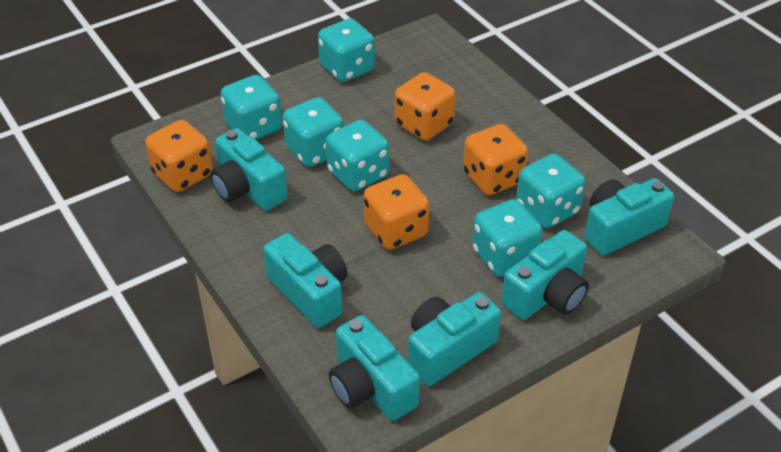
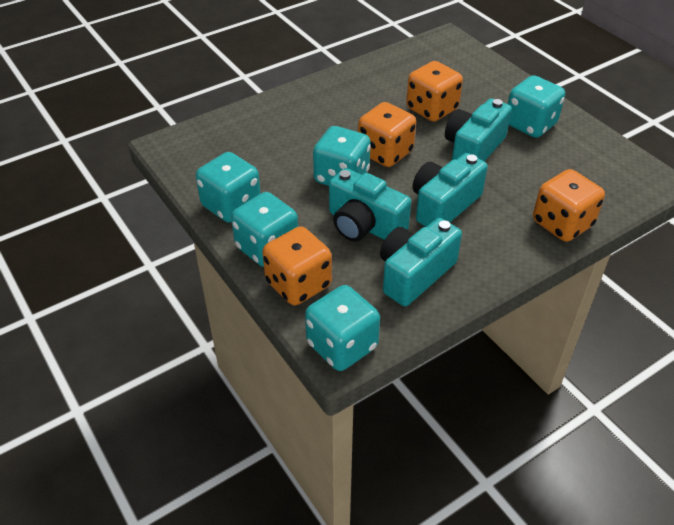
turquoise camera: [210,128,288,211] [263,233,348,328] [329,315,420,421] [408,292,501,386] [501,230,589,320] [585,178,674,256] = 6 -> [329,168,411,242] [380,218,462,306] [413,153,488,227] [445,99,512,161] = 4
turquoise dice: [221,75,282,140] [283,97,344,167] [318,18,375,82] [326,119,389,192] [472,199,543,277] [516,154,586,228] = 6 -> [196,152,261,223] [231,192,298,267] [305,285,380,371] [313,126,371,186] [508,75,565,138] = 5

